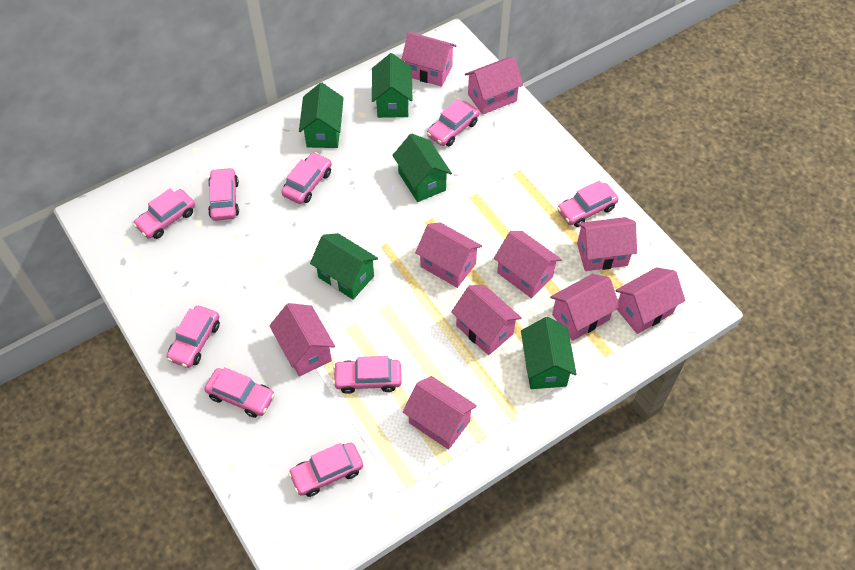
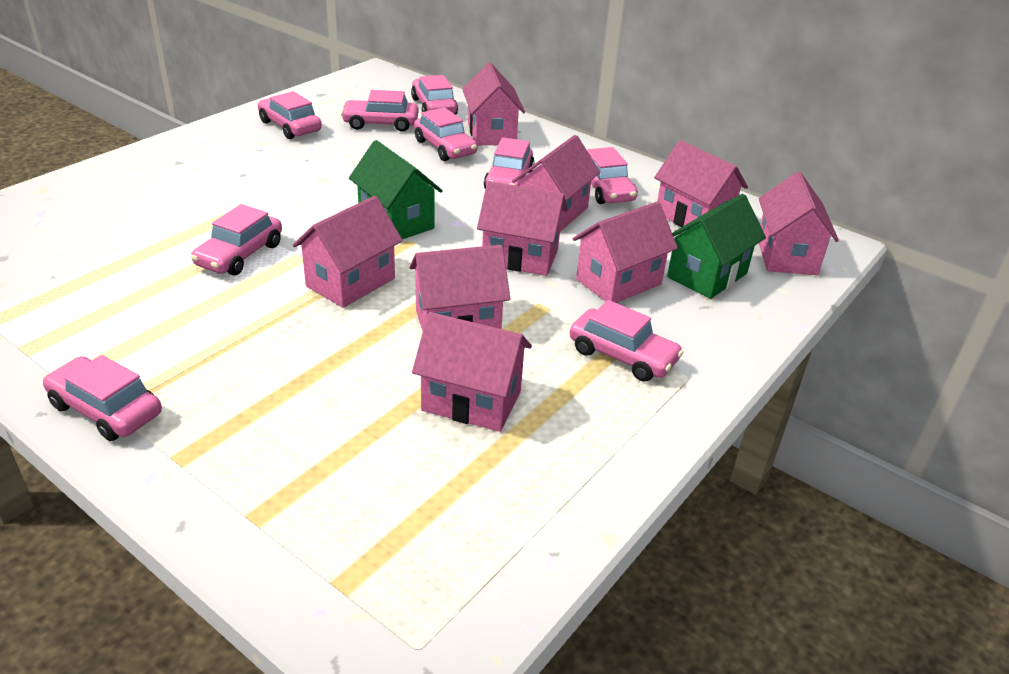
green house: [299,83,344,148] [310,233,378,299] [372,53,412,118] [392,134,452,202] [521,317,577,389] = 5 -> [349,140,443,239] [667,194,766,299] = 2
pink house: [269,303,335,377] [401,32,457,87] [403,376,477,449] [415,222,482,288] [451,285,522,355] [465,57,523,115] [494,231,562,298] [550,274,620,341] [577,217,637,271] [615,267,685,334] = 10 -> [293,196,403,308] [409,245,510,331] [412,312,532,432] [462,63,525,146] [477,181,567,276] [512,135,600,232] [572,201,678,303] [654,140,748,227] [759,172,839,275] = 9

